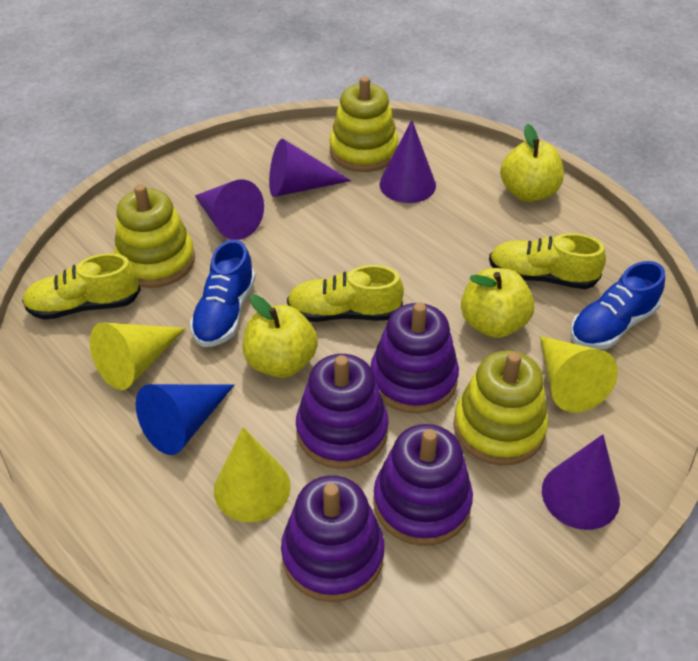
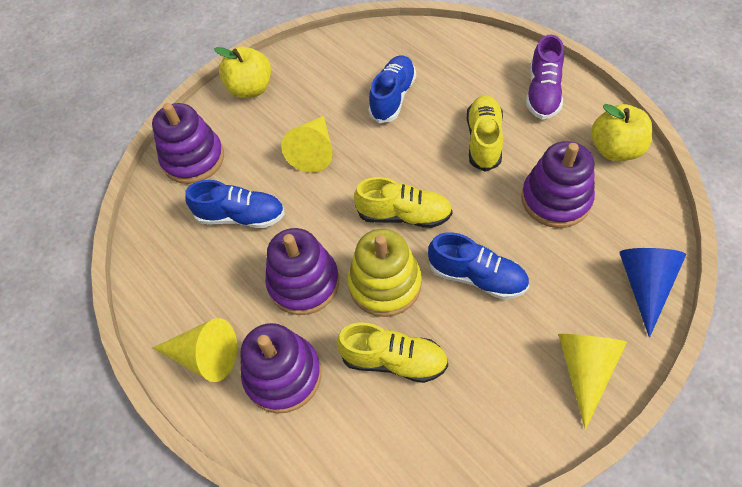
blue shoe: [190,240,256,347] [571,261,665,349] = 2 -> [185,180,285,228] [368,55,416,123] [428,232,529,299] = 3
purple cone: [195,180,264,240] [269,139,351,197] [380,120,436,203] [542,434,620,530] = 4 -> none = 0
purple shoe: none = 0 -> [526,35,564,119] = 1
yellow apple: [243,294,318,378] [461,268,534,338] [500,124,564,202] = 3 -> [214,47,271,98] [591,104,653,161] = 2
yellow stacking toy: [114,184,195,288] [329,76,399,172] [454,350,548,465] = 3 -> [348,229,422,317] = 1

